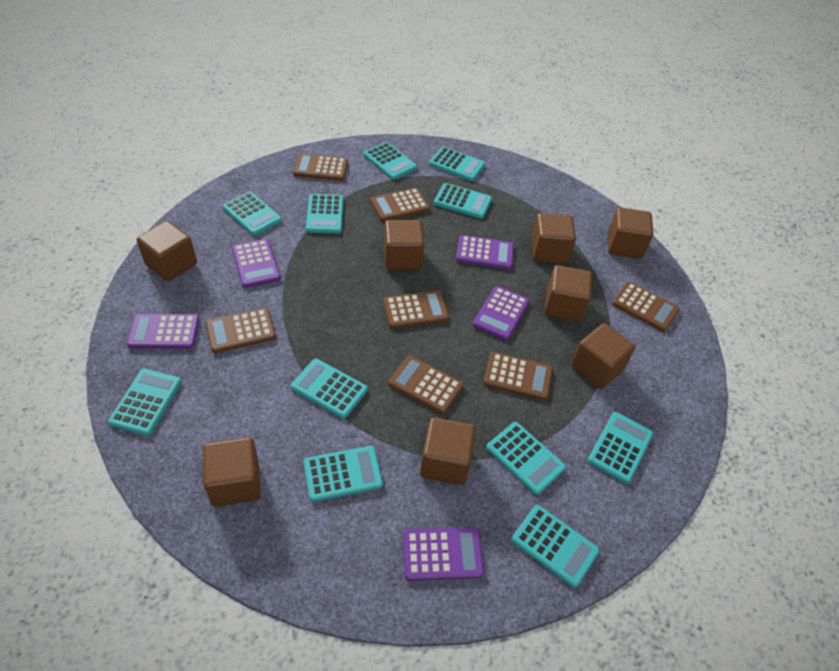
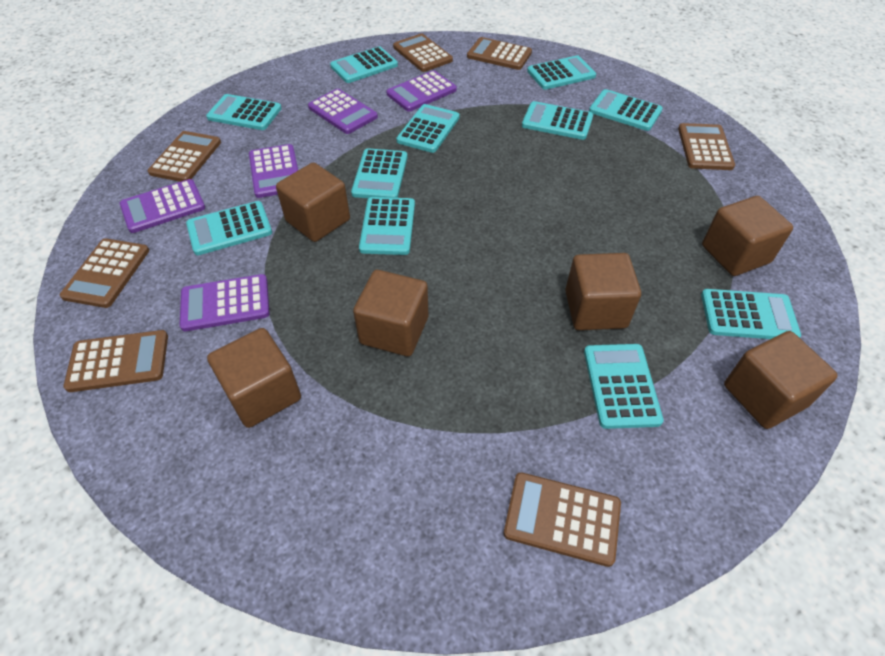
brown cube: [137,221,197,282] [203,437,261,507] [384,220,424,270] [420,417,476,485] [531,213,576,263] [544,265,592,322] [571,323,635,389] [608,207,654,259] = 8 -> [207,328,301,428] [276,162,350,242] [353,270,428,356] [565,253,641,330] [702,196,793,276] [724,331,838,429] = 6

